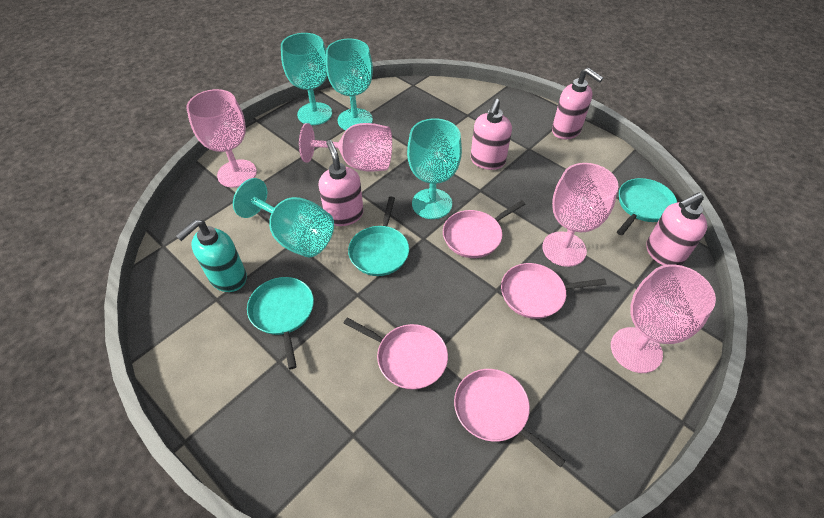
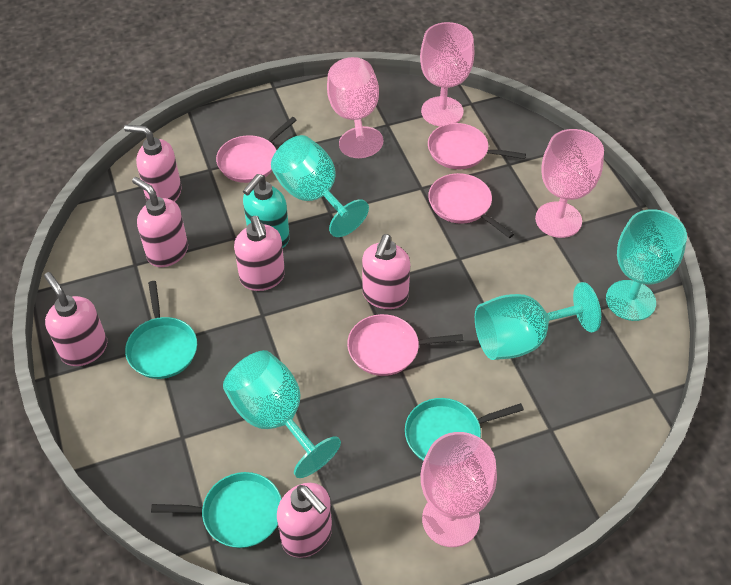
pink soap dispenser: [319,140,364,226] [471,99,512,170] [552,68,603,139] [646,193,707,266] = 4 -> [44,272,107,366] [124,125,182,202] [132,177,188,267] [234,216,285,291] [277,483,332,558] [362,234,410,309] = 6

